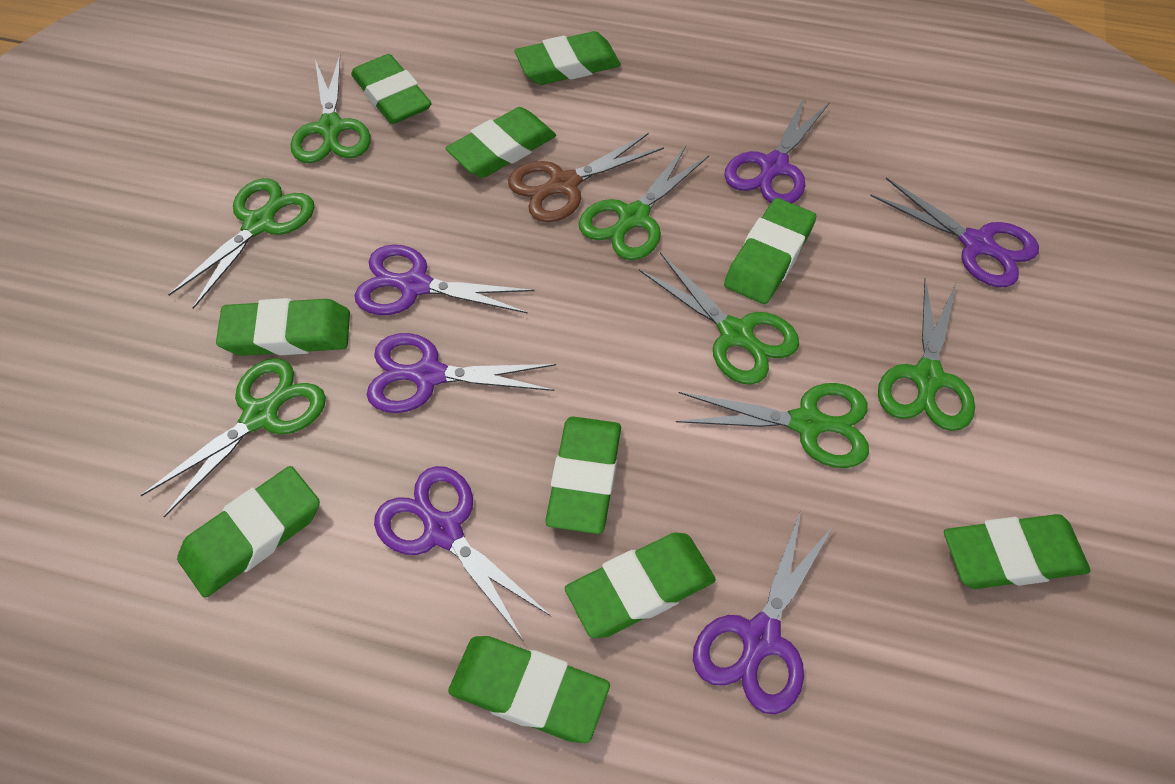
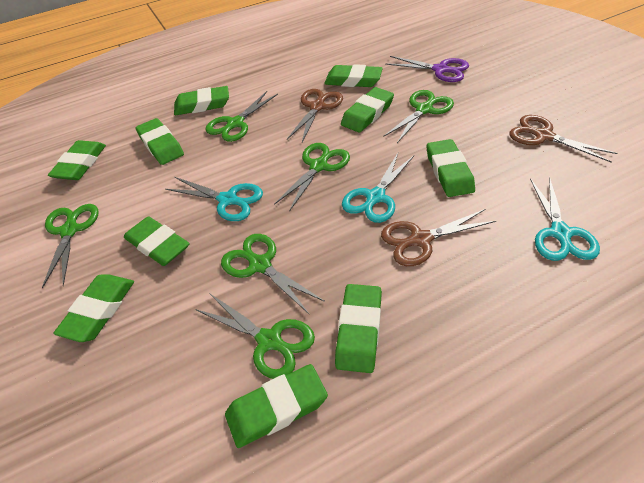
brown scissors: [508,133,664,222] = 1 -> [287,89,343,142] [381,209,496,266] [509,115,617,163] = 3
green scissors: [141,358,326,517] [168,178,314,309] [290,55,371,163] [579,146,709,260] [639,252,799,385] [676,383,869,468] [878,278,975,431] = 7 -> [42,204,99,289] [195,293,315,379] [206,91,278,142] [221,234,325,314] [274,143,350,212] [383,90,454,143] = 6
purple scissors: [355,244,535,315] [367,333,556,413] [374,466,552,640] [693,511,834,714] [724,97,830,204] [870,177,1039,287] = 6 -> [386,56,469,82] = 1
turquoise scissors: none = 0 -> [165,177,263,221] [342,153,414,223] [530,176,600,261] = 3

